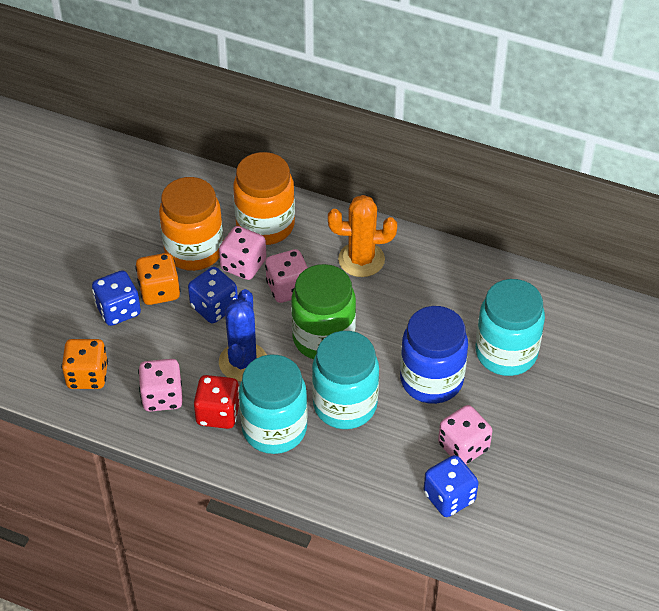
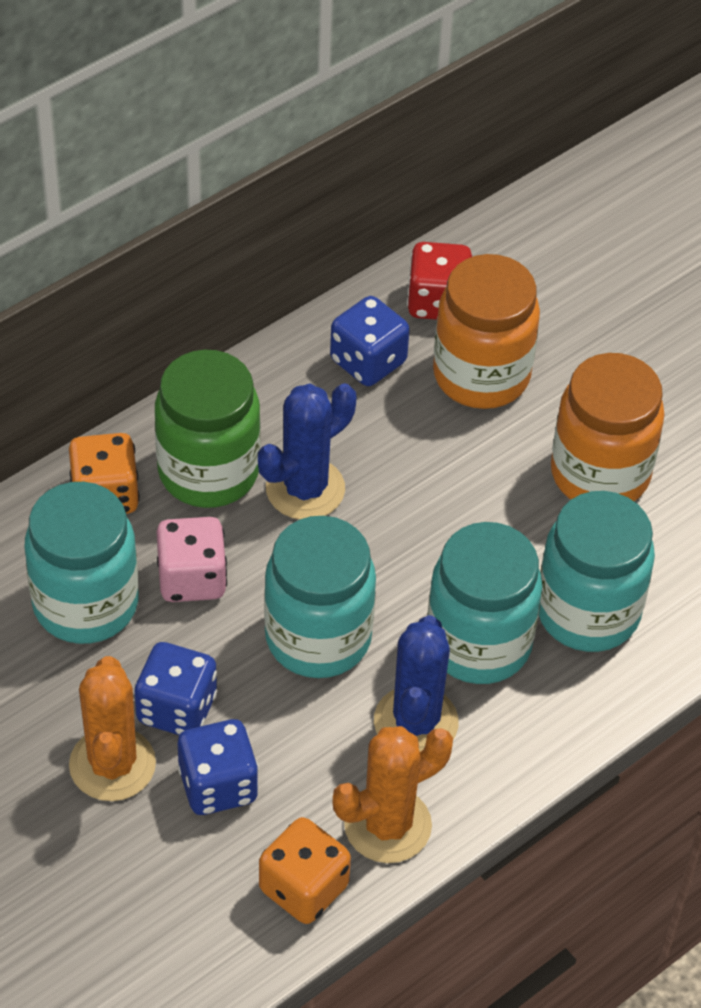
blue cactus: [219,289,267,381] = 1 -> [258,383,357,520] [374,615,459,752] = 2
blue jar: [400,306,468,404] = 1 -> none = 0
orange cactus: [328,195,397,277] = 1 -> [69,656,156,801] [333,726,453,863] = 2
pink dice: [138,359,183,412] [219,226,266,280] [265,249,308,303] [438,405,492,465] = 4 -> [157,517,227,602] = 1
turquoise jar: [239,354,308,454] [312,331,379,429] [475,279,545,376] = 3 -> [25,482,138,644] [264,516,376,678] [427,522,542,684] [539,491,655,652] = 4

